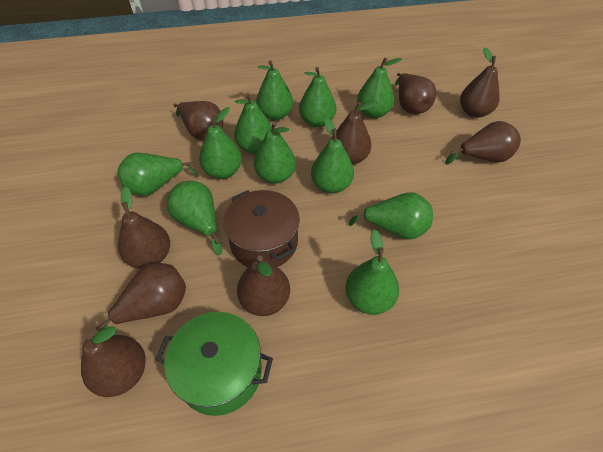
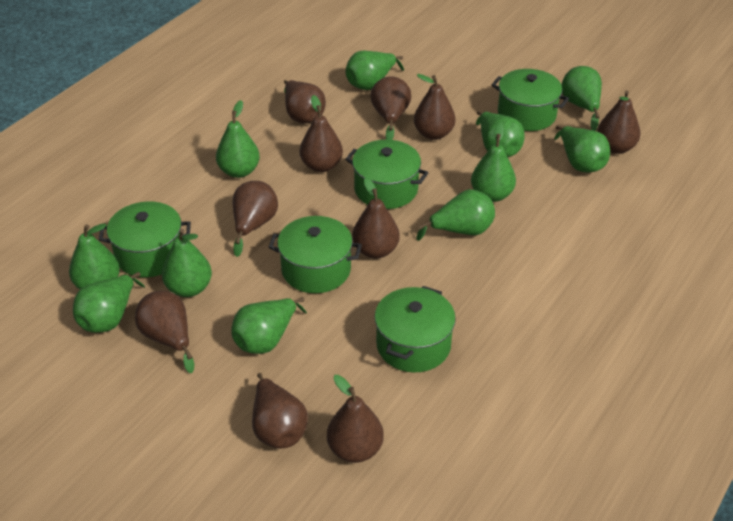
brown pear: [81,326,146,397] [96,263,186,331] [118,186,170,269] [174,101,224,140] [237,256,290,316] [332,100,377,165] [395,73,436,114] [445,121,521,165] [460,47,500,118] = 9 -> [135,291,194,373] [233,181,278,257] [252,373,308,448] [284,80,326,123] [300,95,343,172] [327,375,384,463] [352,177,400,259] [371,76,411,140] [414,74,456,140] [597,90,640,154] = 10
brown pot: [223,190,300,267] = 1 -> none = 0
green pot: [155,312,273,416] = 1 -> [99,201,191,277] [268,216,362,293] [345,140,428,209] [374,286,456,372] [492,69,569,131] = 5

